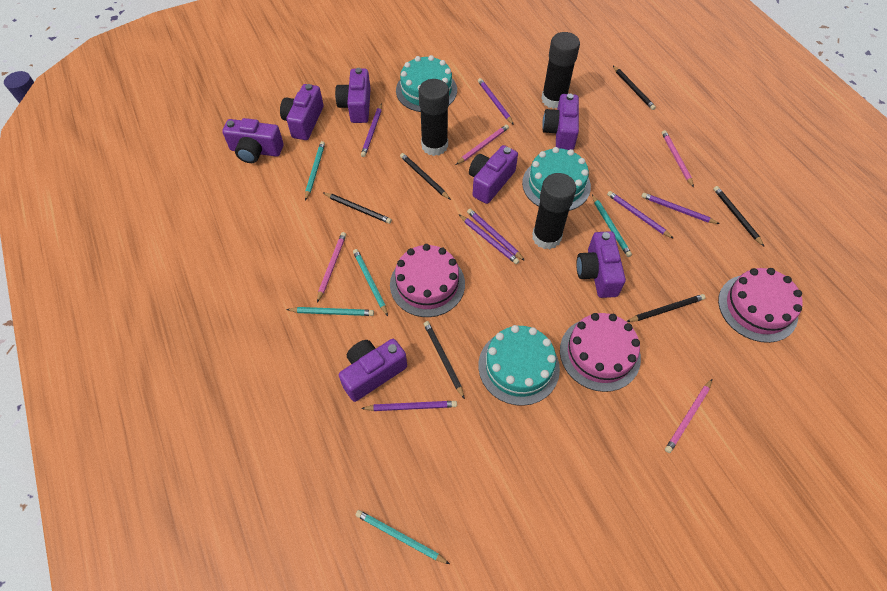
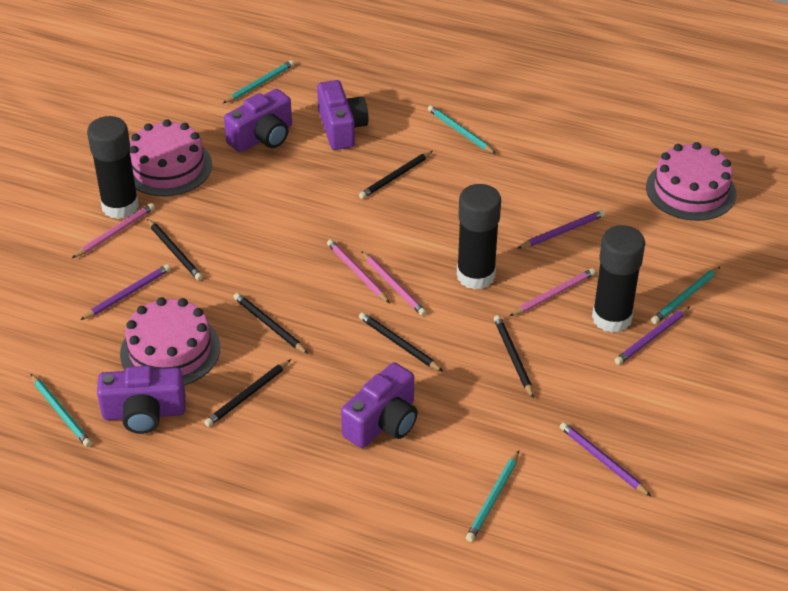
purple camera: [222,118,284,163] [280,84,323,140] [335,68,371,123] [339,339,407,402] [469,145,518,204] [542,94,579,150] [576,231,626,298] = 7 -> [97,366,186,434] [224,89,292,153] [317,80,369,150] [341,362,418,448] = 4
purple pencil: [361,103,382,157] [361,401,457,411] [459,214,520,264] [467,209,525,261] [478,78,514,125] [607,191,674,239] [641,193,720,224] = 7 -> [80,264,171,320] [517,210,605,249] [560,422,652,497] [614,306,690,365] = 4
turquoise cake: [396,55,457,112] [478,325,560,406] [522,147,591,211] = 3 -> none = 0

